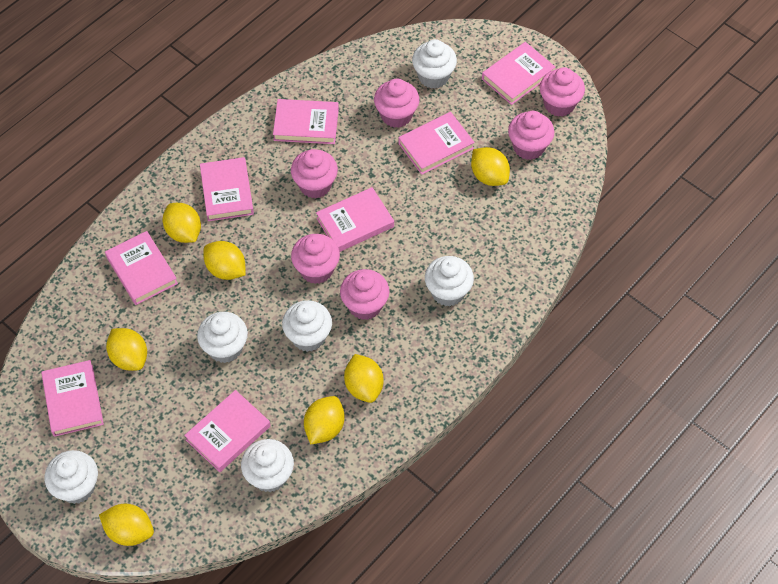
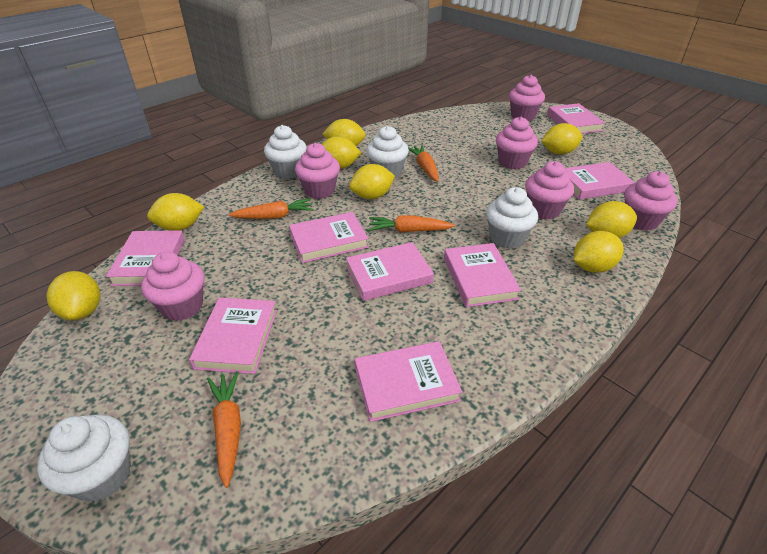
orange carrot: none = 0 -> [207,371,241,488] [229,198,314,219] [369,215,455,232] [408,145,439,182] = 4
white cupcake: [45,450,98,504] [197,312,248,363] [241,439,294,492] [282,300,332,352] [412,39,457,89] [425,256,474,307] = 6 -> [37,414,131,502] [264,125,307,179] [366,126,409,178] [486,187,538,249] = 4
yellow lemon: [99,504,154,546] [106,328,147,371] [163,203,201,243] [203,241,246,280] [304,396,345,445] [344,354,383,403] [471,147,510,186] = 7 -> [47,271,100,321] [147,193,204,231] [321,136,361,169] [323,119,365,146] [349,164,395,199] [541,123,583,155] [574,231,624,273] [586,201,637,238] = 8

